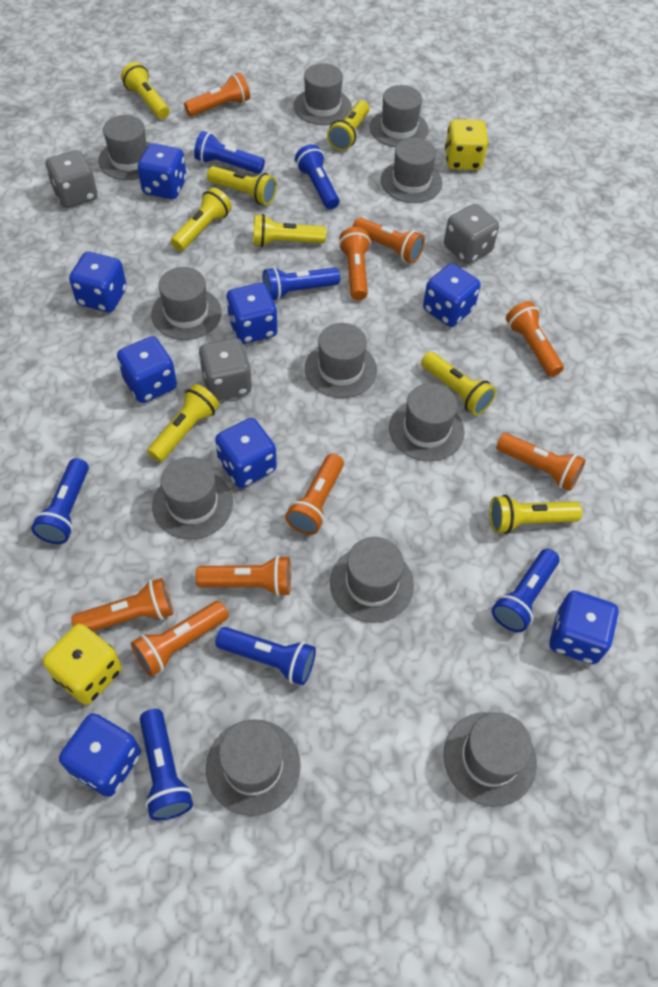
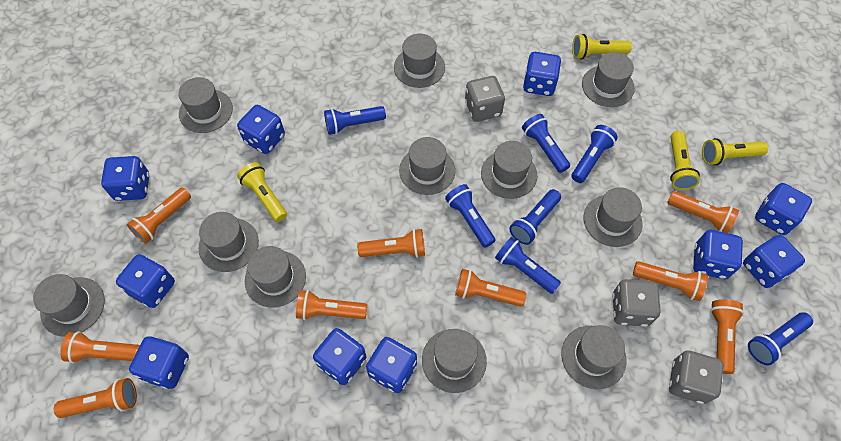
blue dice: [59,713,141,797] [69,252,127,312] [117,336,177,403] [138,143,187,199] [215,418,277,488] [226,283,277,344] [423,263,481,327] [549,591,619,664] = 8 -> [101,156,149,201] [116,254,175,308] [129,336,189,389] [237,105,285,154] [313,328,366,385] [366,337,417,393] [523,52,561,96] [693,230,743,279] [743,235,805,288] [755,183,812,235] = 10
yellow dice: [43,624,122,705] [445,119,488,170] = 2 -> none = 0
yellow flashlight: [121,62,170,119] [147,384,219,462] [171,187,232,251] [207,166,277,205] [253,214,326,247] [327,100,369,151] [421,352,496,415] [489,495,582,534] = 8 -> [237,162,287,222] [572,34,632,59] [670,131,700,190] [702,138,768,165] = 4

